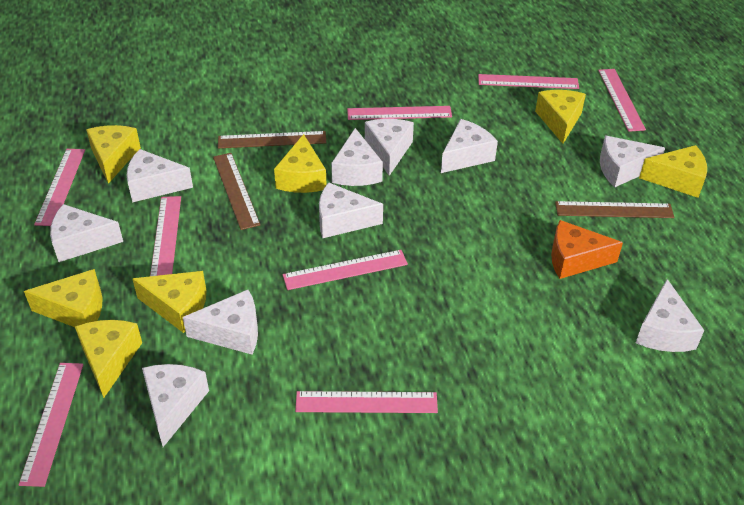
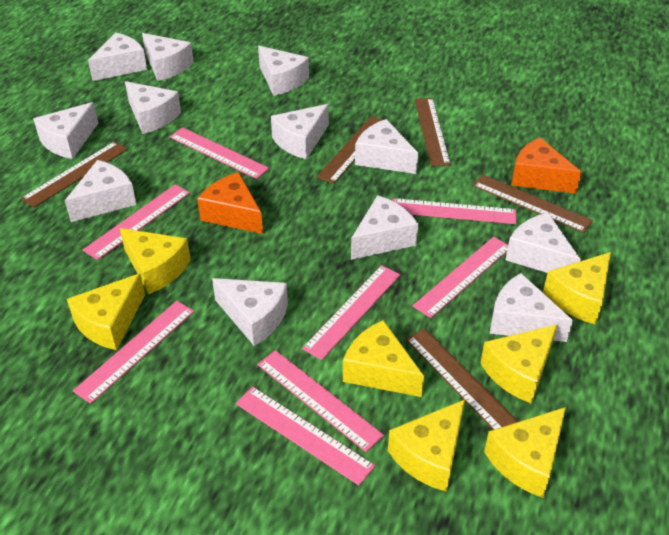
brown ruler: [213,153,260,230] [218,131,326,148] [555,201,674,218] = 3 -> [21,141,128,208] [317,116,382,184] [406,328,518,430] [415,98,451,166] [473,174,593,233] = 5
orange cheese: [551,220,623,279] = 1 -> [197,172,263,234] [511,138,582,194] = 2
white cheese: [50,204,123,262] [126,149,193,202] [142,364,209,447] [183,290,258,355] [319,182,383,238] [331,128,383,186] [365,119,414,176] [441,119,498,173] [600,136,665,187] [636,279,704,352] = 10 -> [33,102,98,159] [65,160,137,222] [88,33,147,81] [125,81,181,134] [142,33,194,81] [212,278,288,346] [258,46,309,96] [271,104,329,160] [351,195,418,260] [355,119,418,174] [490,273,573,342] [505,213,581,273] = 12

